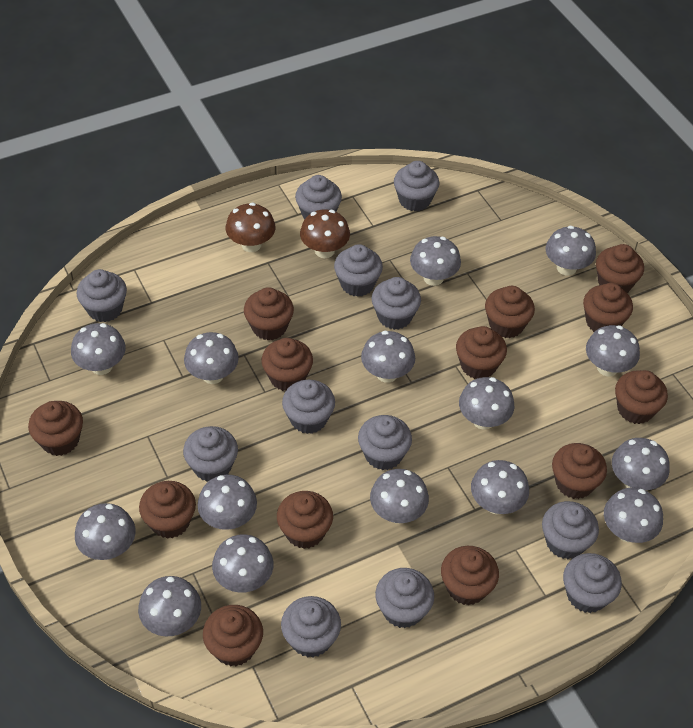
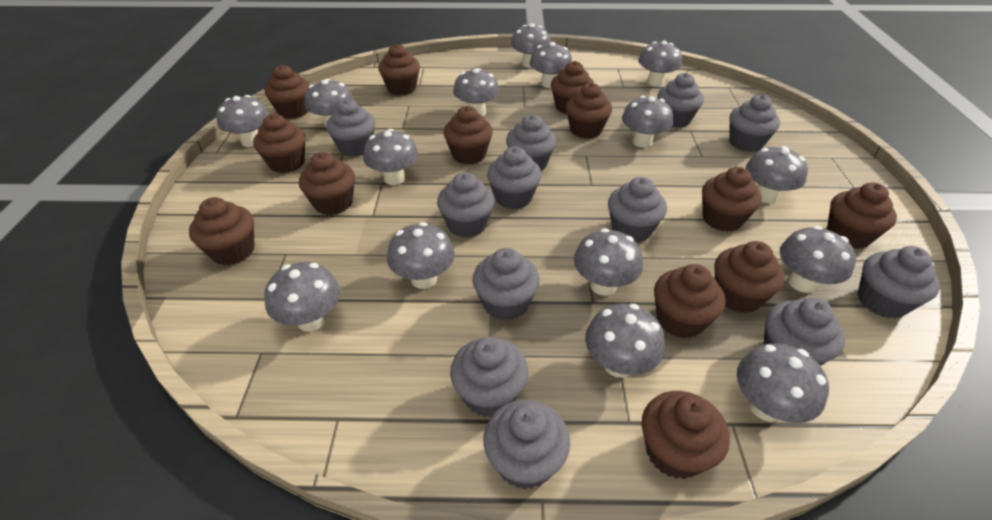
brown mushroom: [226,203,276,252] [300,209,350,258] = 2 -> none = 0

